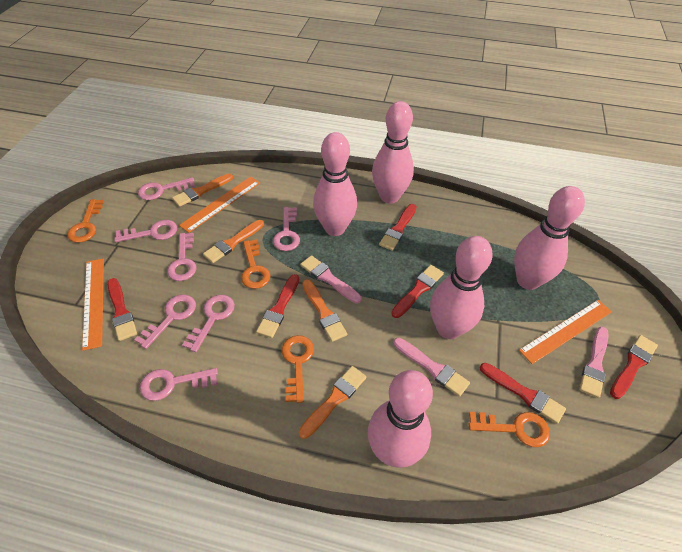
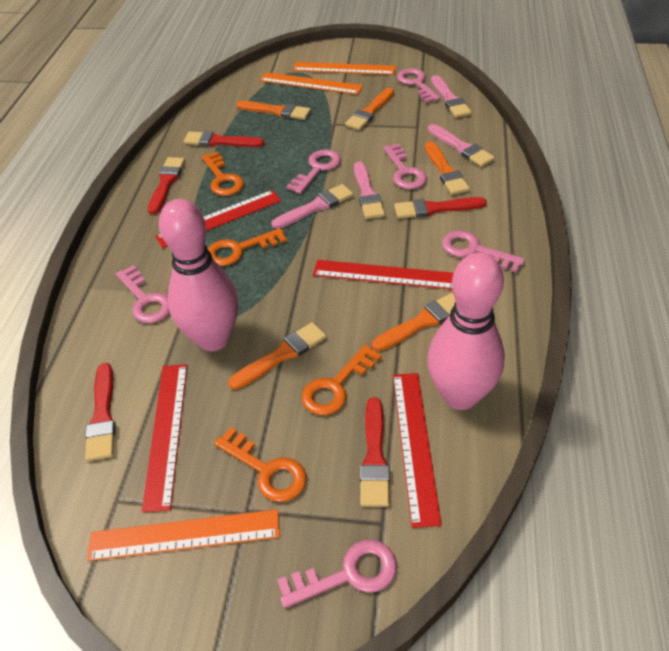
orange brush: [172,174,233,207] [203,220,264,263] [299,366,366,439] [302,279,347,342] = 4 -> [228,322,326,390] [236,101,311,120] [345,88,394,130] [372,293,456,351] [425,141,470,195] = 5
pink bowling pin: [313,132,357,236] [368,370,433,468] [372,101,414,203] [430,236,493,339] [514,186,585,290] = 5 -> [159,199,238,351] [427,252,505,410] = 2
pink brush: [300,255,362,304] [393,338,470,397] [579,327,609,398] = 3 -> [271,184,353,229] [354,161,385,219] [428,124,495,167] [431,75,472,118] = 4
pink key: [114,220,177,242] [134,295,196,349] [138,177,195,200] [140,368,218,401] [167,233,197,281] [182,294,235,352] [273,207,300,251] = 7 -> [116,265,170,323] [277,540,397,608] [286,149,341,194] [383,144,427,189] [397,68,441,103] [442,230,525,273] = 6
red brush: [108,278,137,341] [256,274,299,338] [379,204,417,251] [391,265,444,318] [479,363,566,424] [610,335,658,399] = 6 -> [85,363,116,461] [148,157,185,214] [184,131,264,147] [360,397,390,507] [394,197,487,219] = 5
red ruler: none = 0 -> [142,364,187,512] [155,190,281,248] [313,260,453,290] [393,373,442,528] = 4

